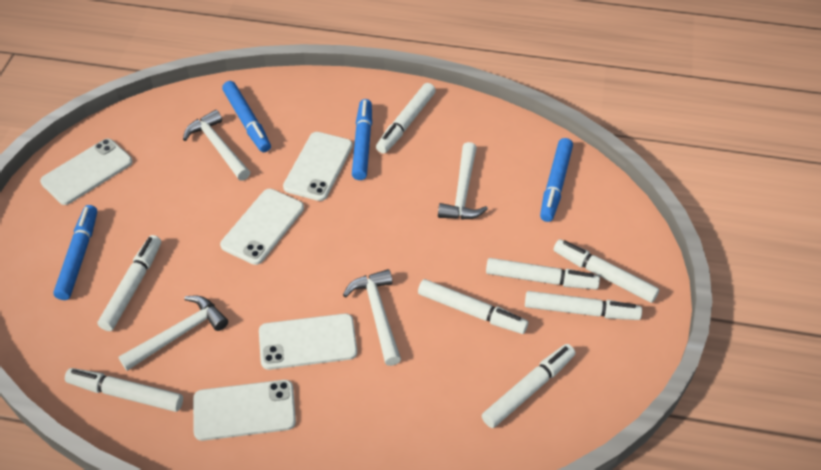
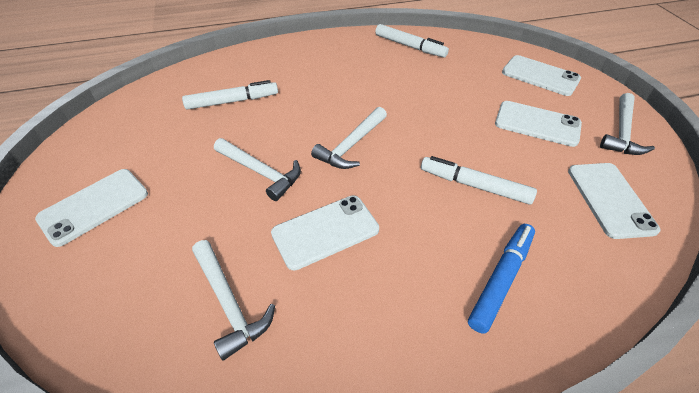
blue marker: [53,205,97,300] [222,81,271,152] [352,99,372,180] [540,138,573,222] = 4 -> [468,224,535,334] = 1
white marker: [65,368,183,412] [98,235,161,331] [376,83,436,154] [418,279,528,334] [482,344,576,428] [486,258,600,289] [525,291,642,320] [554,239,659,303] = 8 -> [182,80,278,110] [375,24,449,57] [421,156,537,205] = 3

